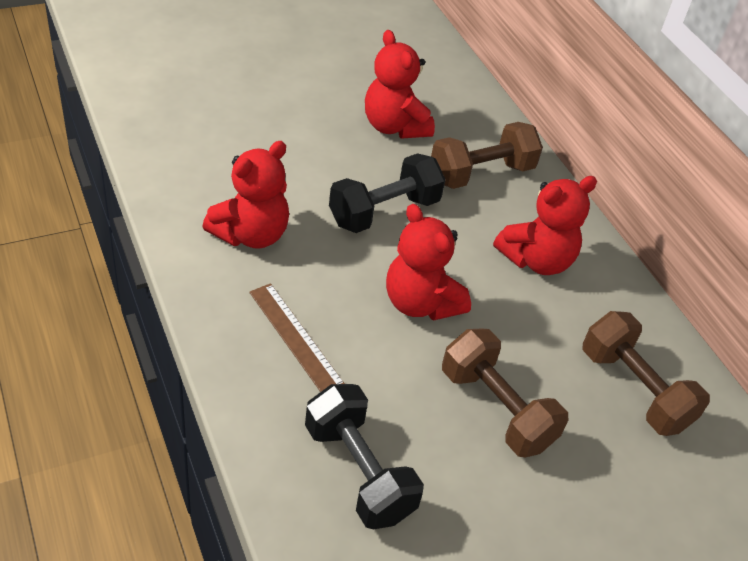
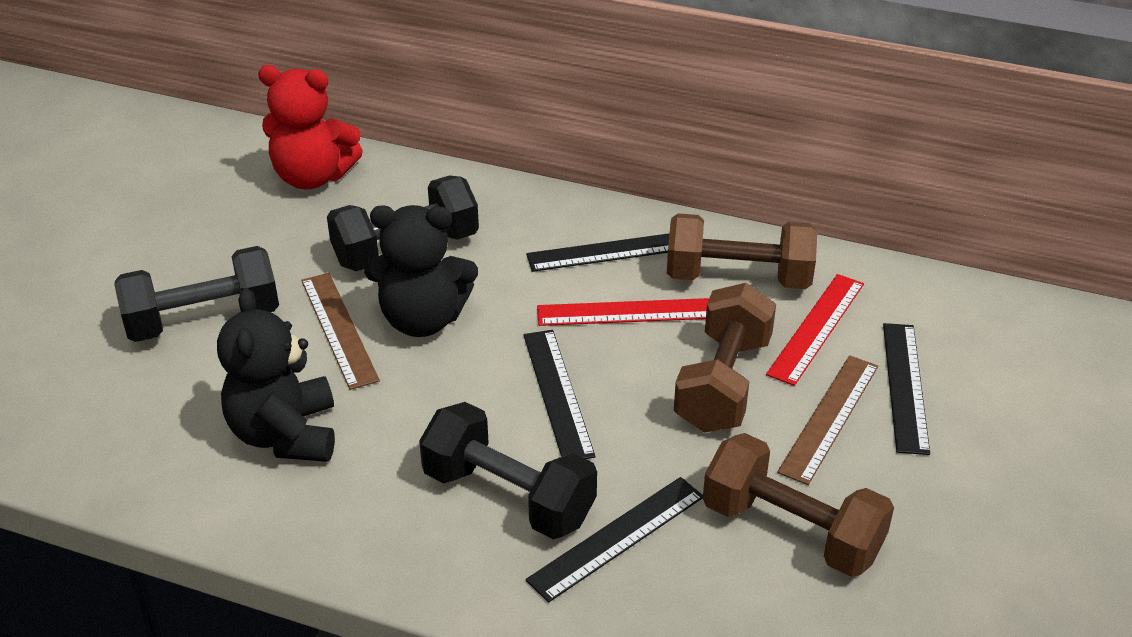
black dumbbell: [305,384,424,529] [329,153,446,233] = 2 -> [114,246,279,342] [327,176,479,271] [419,402,597,539] = 3
black ruler: none = 0 -> [524,330,596,459] [526,233,670,272] [526,477,703,603] [883,323,930,455] = 4
black teddy bear: none = 0 -> [217,288,335,462] [364,205,478,337] = 2
brown ruler: [249,283,345,392] = 1 -> [301,273,380,390] [777,355,878,485] = 2
red ruler: none = 0 -> [537,298,709,326] [766,274,864,386] = 2
red teddy bear: [202,141,289,249] [365,30,435,138] [386,204,471,321] [493,176,597,275] = 4 -> [258,65,363,189] = 1

